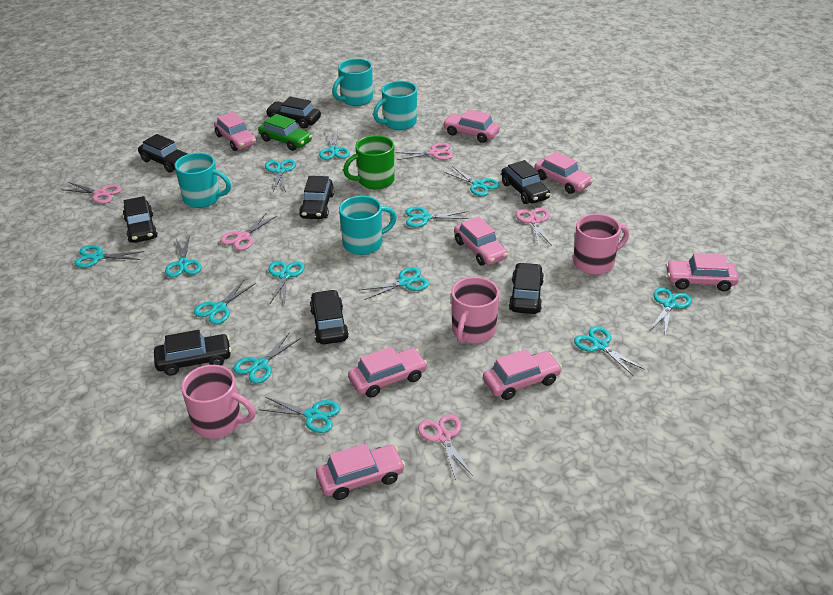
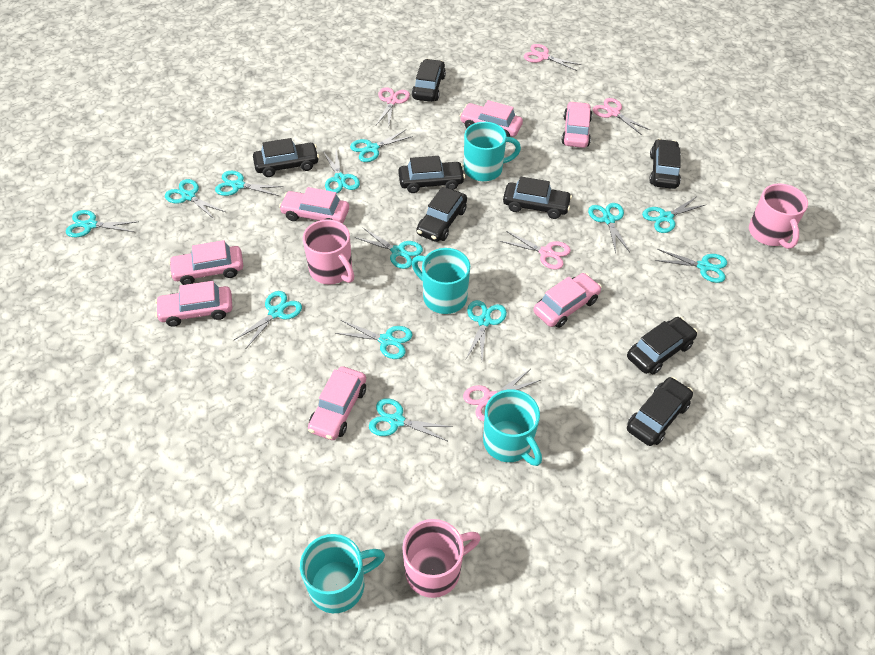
green car: [258,114,312,151] = 1 -> none = 0
green mug: [343,135,395,189] = 1 -> none = 0
pink car: [214,112,256,151] [316,444,405,500] [348,347,427,398] [443,109,500,143] [454,216,508,266] [483,349,562,400] [535,152,593,194] [666,253,739,291] = 8 -> [155,281,232,327] [169,240,243,285] [279,187,349,224] [308,367,366,440] [460,100,523,137] [533,273,602,328] [561,101,592,148] = 7

